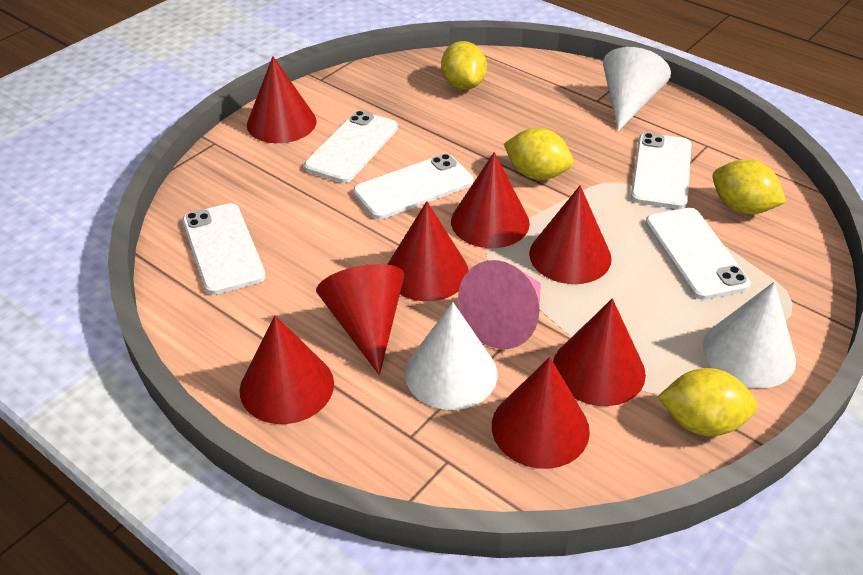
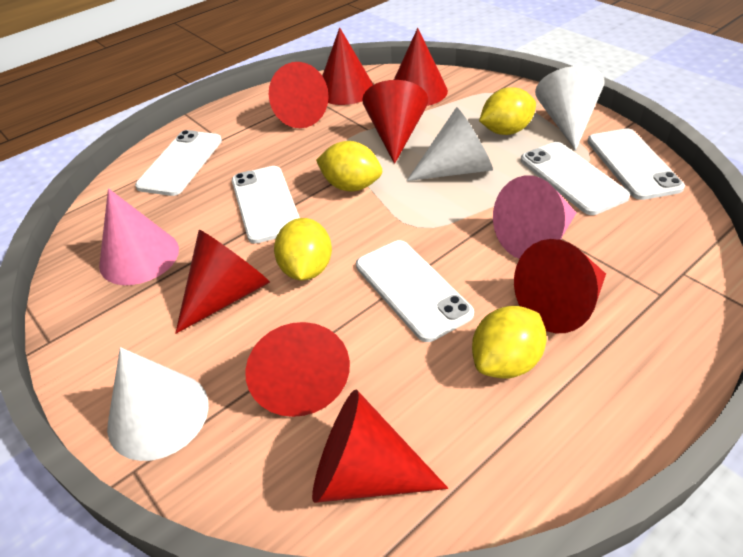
pink cone: [458,260,541,349] = 1 -> [99,188,179,285] [493,175,576,259] = 2

